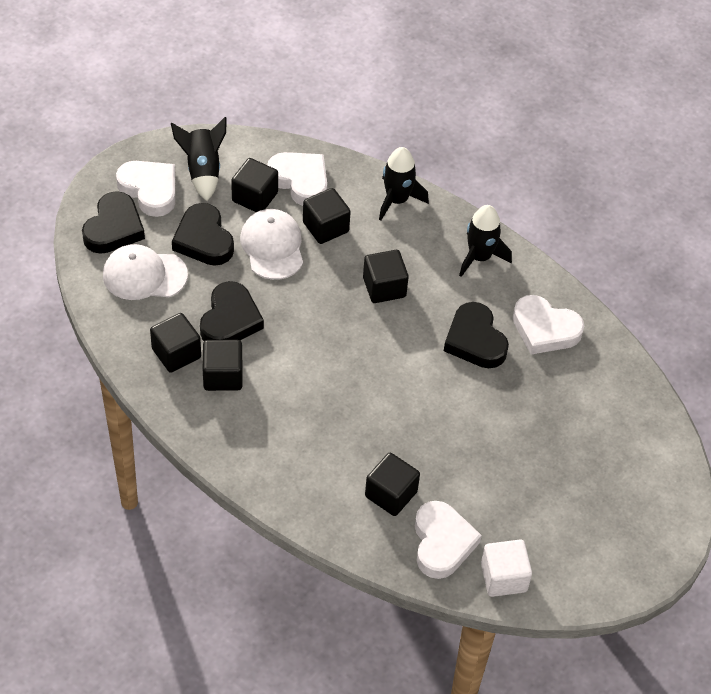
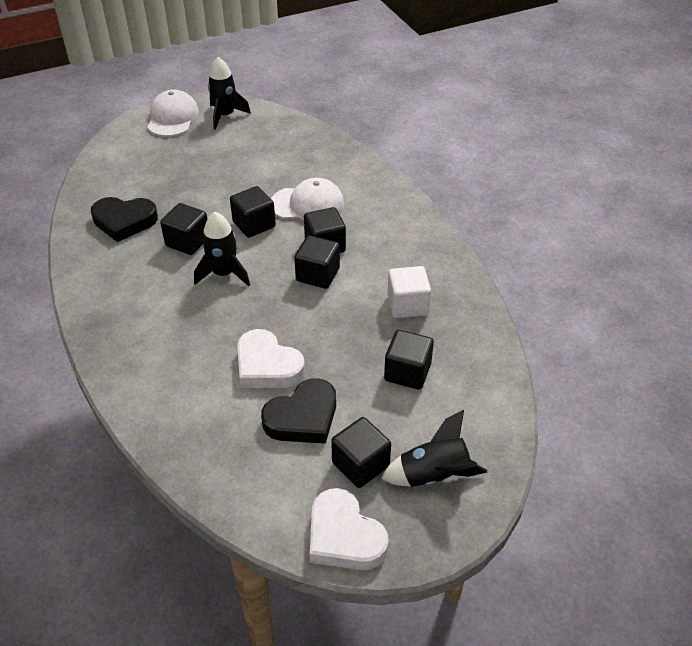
black heart: [82,191,145,254] [172,203,234,266] [200,281,264,341] [444,302,509,368] = 4 -> [91,197,158,242] [261,378,336,444] = 2
white heart: [116,161,175,217] [267,152,327,206] [415,501,482,579] [513,295,584,354] = 4 -> [237,329,305,388] [310,488,389,570] = 2

